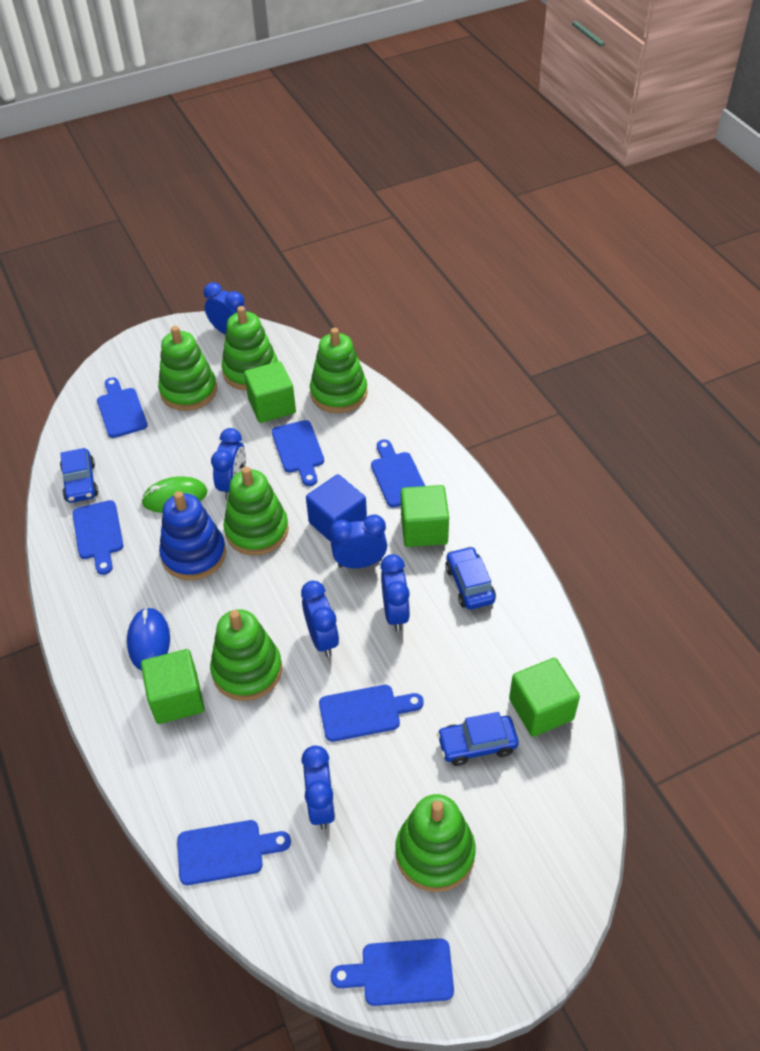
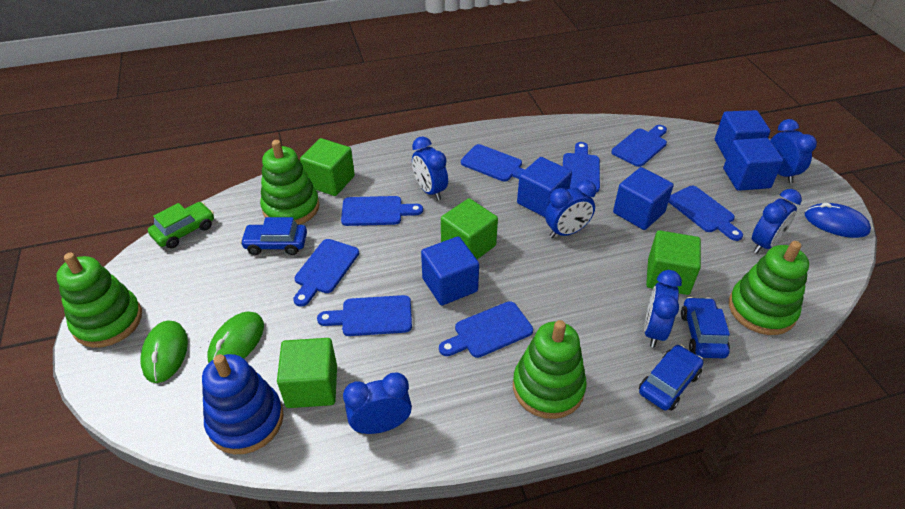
blue cube: [306,474,367,542] = 1 -> [421,236,479,306] [517,157,572,217] [613,167,674,230] [715,110,770,159] [723,138,783,191] = 5
blue cutting board: [72,500,123,575] [97,377,148,438] [177,820,291,885] [272,420,324,486] [319,685,424,742] [331,938,454,1006] [371,439,425,508] = 7 -> [293,239,359,307] [317,295,412,336] [341,196,423,226] [439,301,533,358] [461,144,525,182] [563,142,600,192] [611,125,667,167] [669,186,743,241] = 8
green car: none = 0 -> [148,202,214,248] = 1
green mouse: [141,476,207,513] = 1 -> [140,320,188,383] [207,311,264,363] = 2
green stacking toy: [158,326,217,411] [210,609,282,701] [221,306,278,391] [223,467,289,555] [310,328,368,413] [395,794,476,892] = 6 -> [56,253,142,348] [260,140,319,225] [513,320,587,419] [729,241,809,335] = 4

